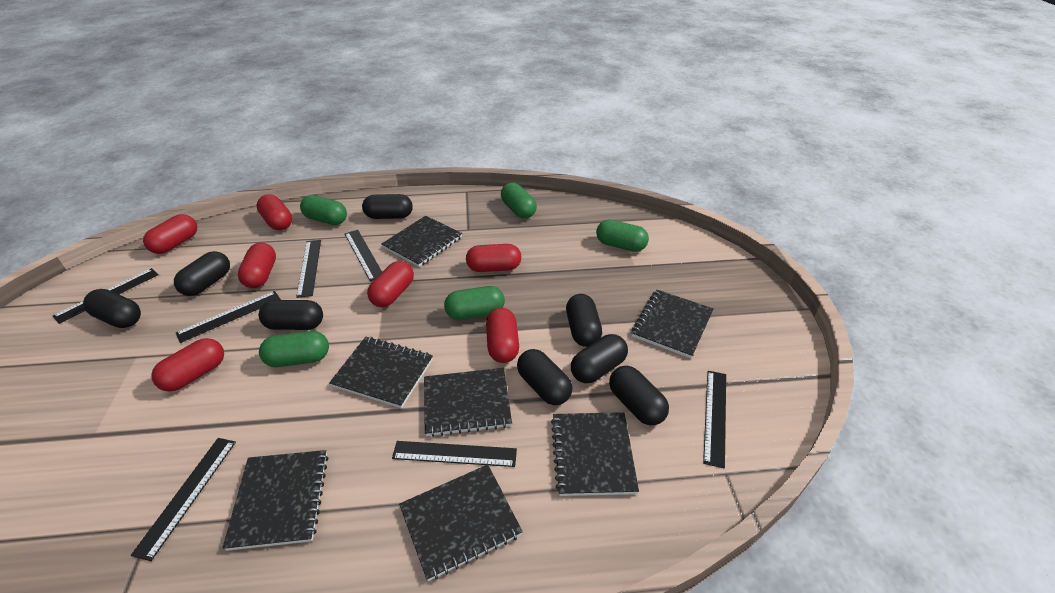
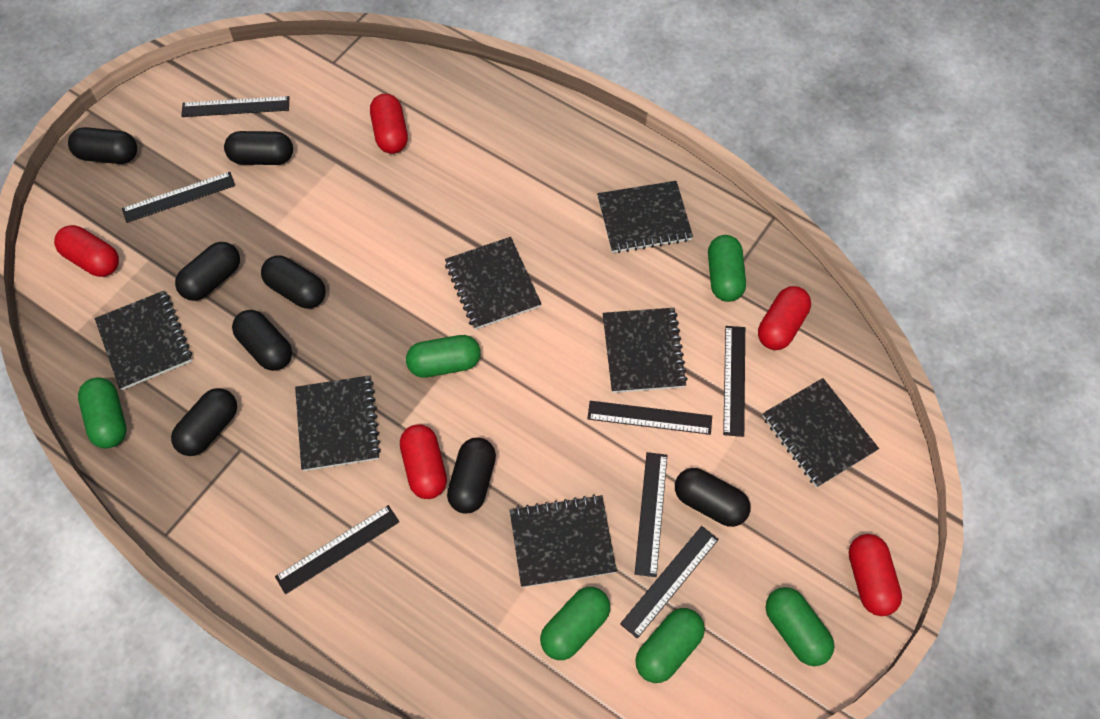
green capsule: [259,331,329,367] [300,195,347,225] [444,286,505,320] [501,183,537,218] [596,219,649,252] = 5 -> [78,377,127,448] [406,335,481,378] [540,587,610,660] [635,608,705,683] [708,235,746,302] [765,587,835,666] = 6
red capsule: [143,214,197,254] [151,338,224,392] [237,243,276,288] [256,194,292,230] [367,261,414,307] [466,244,521,272] [486,308,519,363] = 7 -> [54,225,119,277] [370,94,408,154] [400,424,447,499] [758,286,811,350] [849,534,902,616] = 5

